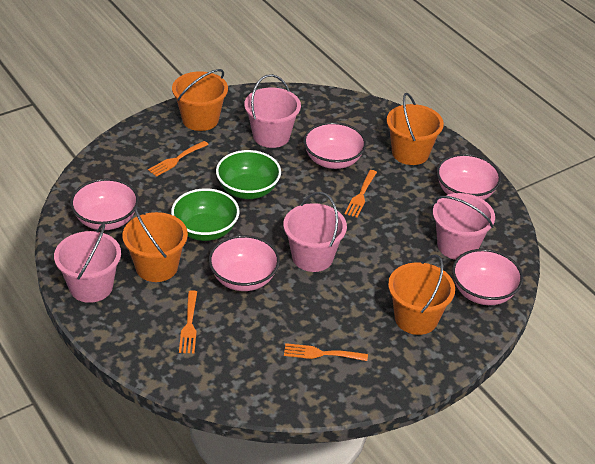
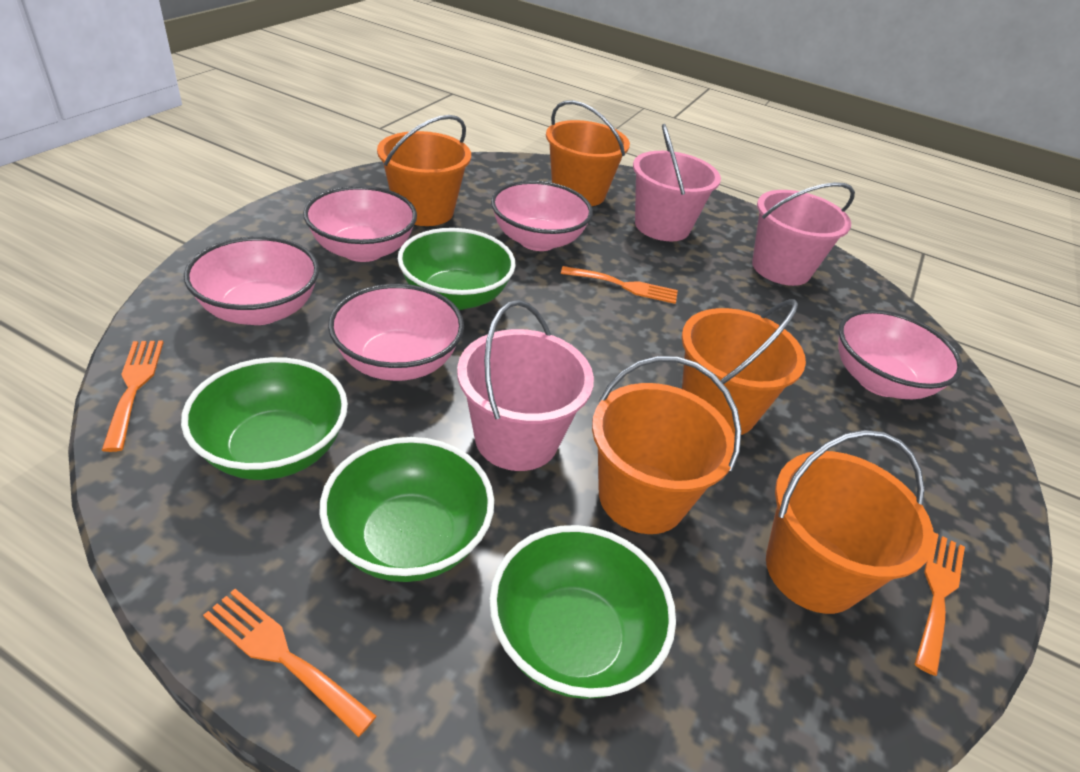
green bowl: [171,188,239,241] [216,150,281,199] = 2 -> [181,357,348,480] [319,437,494,582] [398,228,516,310] [489,525,676,699] = 4
orange bucket: [122,206,188,282] [172,69,228,131] [386,93,444,165] [388,254,455,335] = 4 -> [377,115,471,226] [546,100,630,206] [592,356,741,534] [681,299,806,436] [766,430,934,614] = 5
pink bucket: [54,223,121,303] [244,74,301,148] [283,192,347,272] [433,193,495,260] = 4 -> [457,300,594,471] [633,124,721,241] [752,182,855,286] = 3

